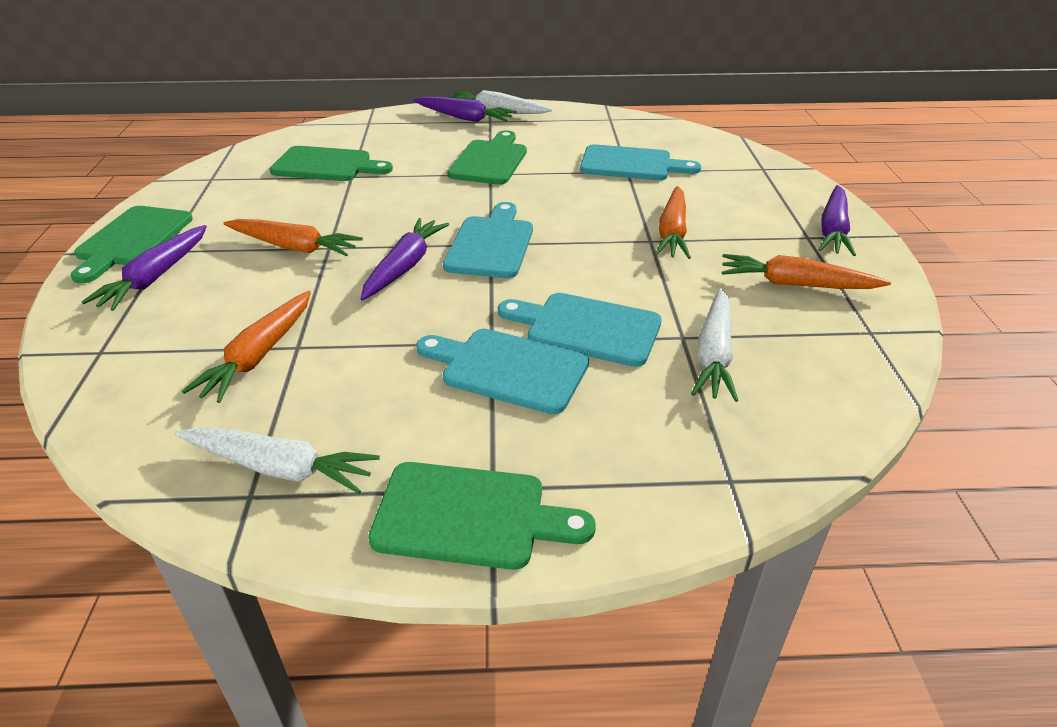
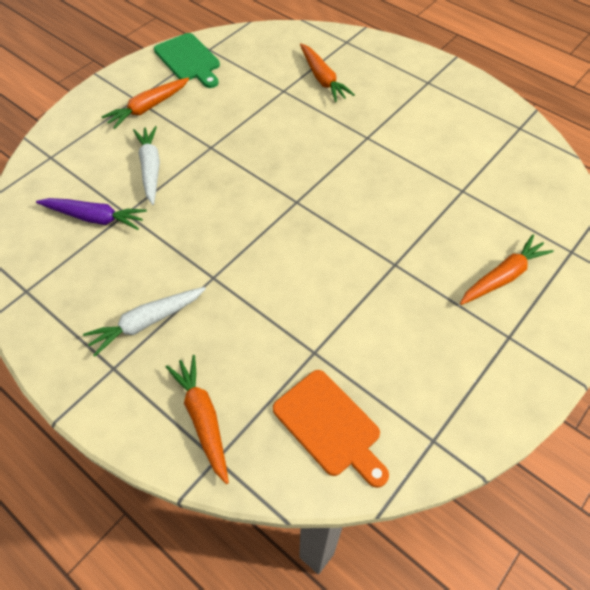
green cutting board: [71,206,193,283] [270,146,393,181] [368,462,596,570] [447,130,527,185] = 4 -> [154,33,220,88] = 1
orange cutting board: none = 0 -> [273,370,389,488] = 1
purple carrot: [81,225,207,311] [361,218,449,301] [413,97,517,122] [818,185,856,256] = 4 -> [36,198,147,230] = 1
turquoise cutting board: [416,329,589,414] [443,202,533,278] [498,293,662,367] [580,144,701,180] = 4 -> none = 0
white carrot: [174,427,380,494] [450,90,552,114] [691,288,738,402] = 3 -> [83,287,206,357] [133,126,160,205] = 2

